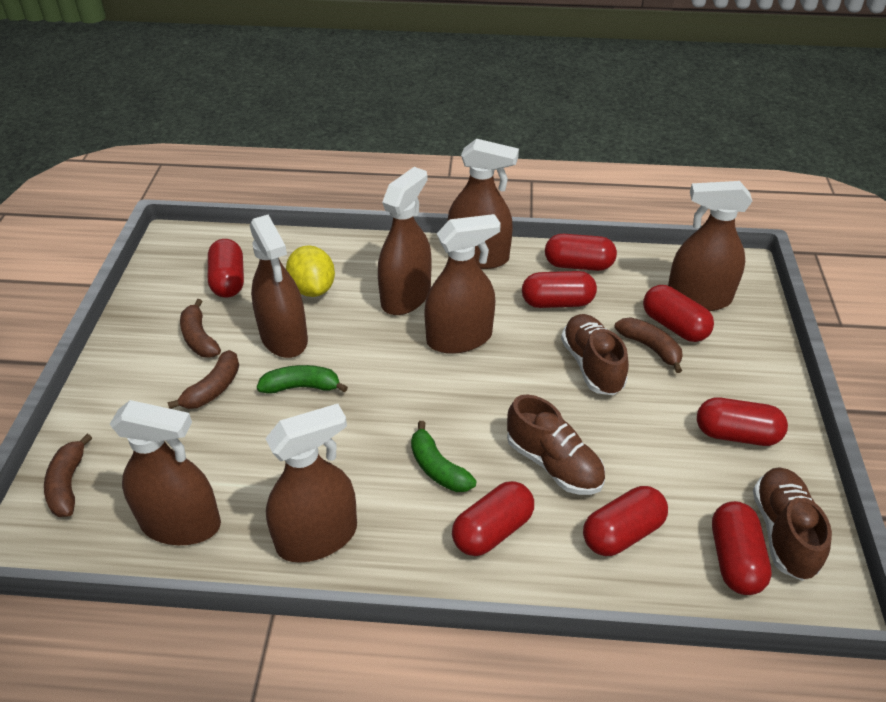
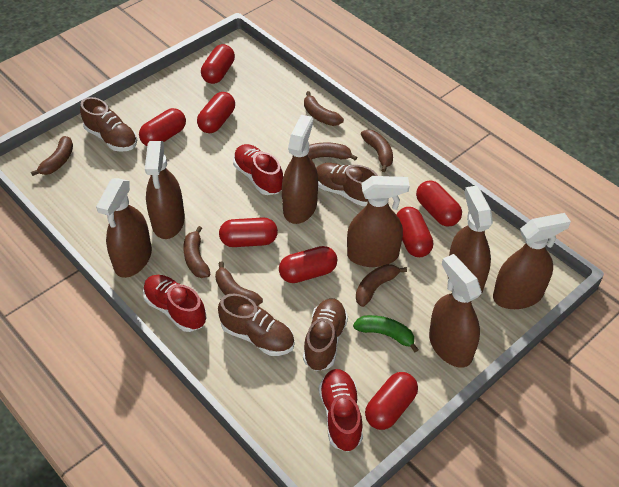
brown banana: [44,434,92,517] [167,350,239,409] [180,299,221,358] [615,317,683,373] = 4 -> [31,136,73,176] [183,226,210,278] [215,262,263,306] [304,91,344,126] [307,142,357,161] [356,264,407,307] [361,130,393,172] = 7
brown shoe: [507,394,605,495] [561,314,629,395] [753,467,832,581] = 3 -> [80,97,137,152] [218,294,295,356] [303,298,348,371] [316,163,378,206] = 4
green banana: [257,365,348,394] [411,421,477,492] = 2 -> [353,315,419,352] = 1
red shoe: none = 0 -> [143,275,207,332] [233,144,283,195] [319,369,363,452] = 3
yellow lemon: [286,245,335,297] = 1 -> none = 0

